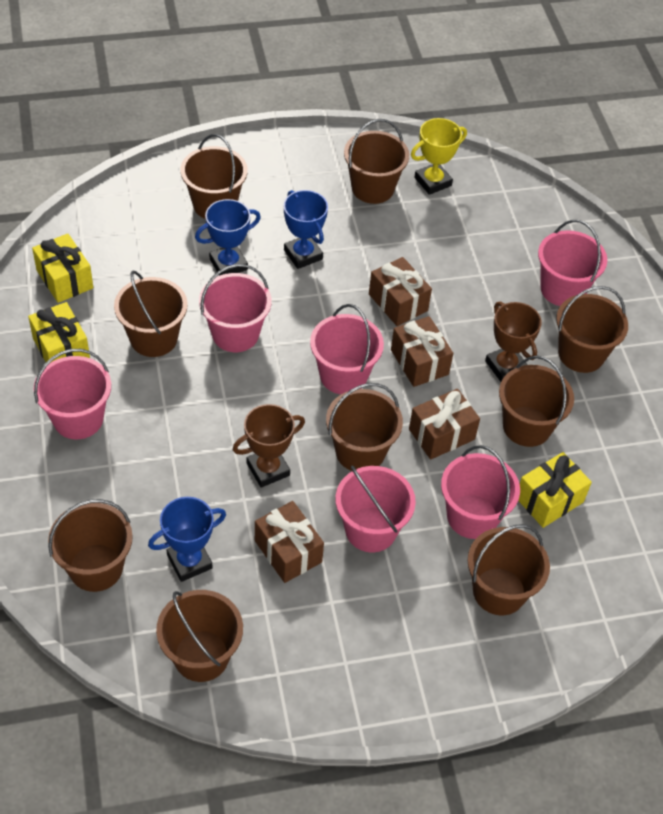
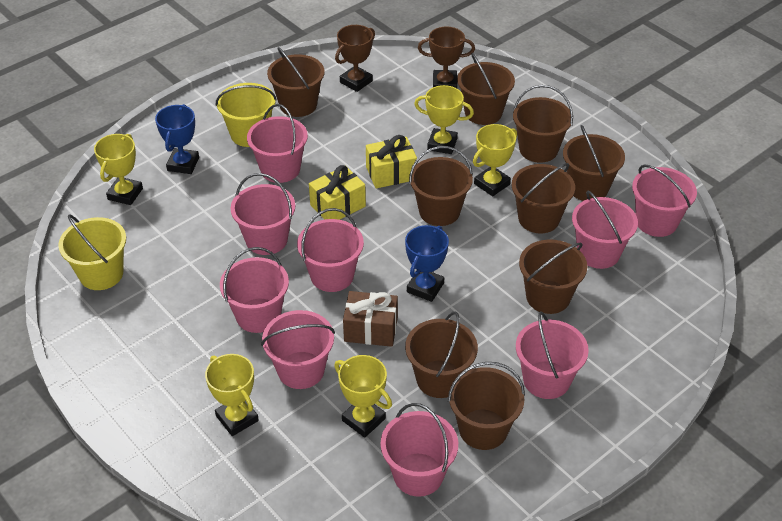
blue trophy: [148,497,226,582] [195,199,261,276] [284,190,328,269] = 3 -> [155,104,199,174] [405,225,449,302] = 2
brown gift: [255,501,324,583] [369,257,432,326] [391,316,453,387] [409,389,480,460] = 4 -> [343,291,398,347] = 1
pink bucket: [34,349,111,439] [199,264,271,352] [310,304,384,394] [335,466,416,552] [441,445,520,539] [538,220,607,306] = 6 -> [220,247,289,333] [231,173,295,255] [247,104,308,183] [261,310,335,389] [297,208,364,292] [380,403,458,497] [516,311,589,399] [572,191,638,269] [632,164,697,237] = 9
yellow bucket: none = 0 -> [58,214,126,290] [216,83,277,147] = 2
yellow gift: [28,302,90,362] [32,234,93,303] [518,452,592,528] = 3 -> [309,165,366,220] [366,135,417,188] = 2
yellow trophy: [411,118,467,195] = 1 -> [94,134,143,205] [205,354,259,436] [334,355,392,438] [414,85,474,154] [473,124,517,196] = 5

